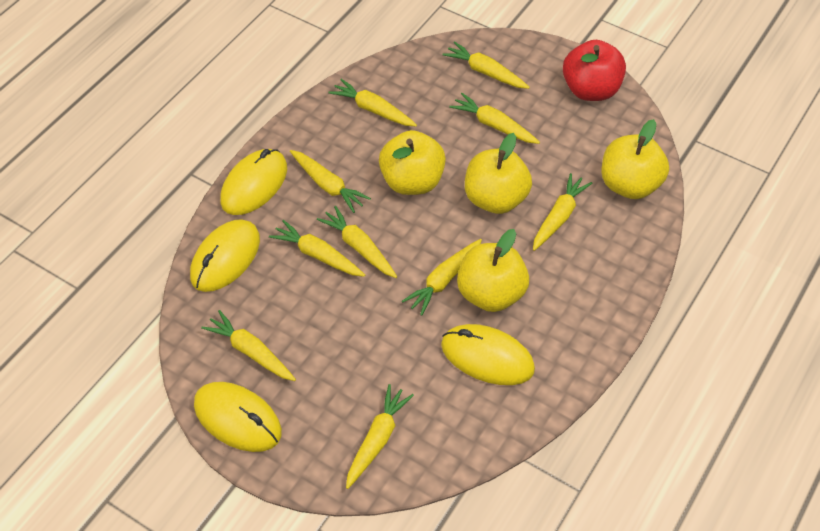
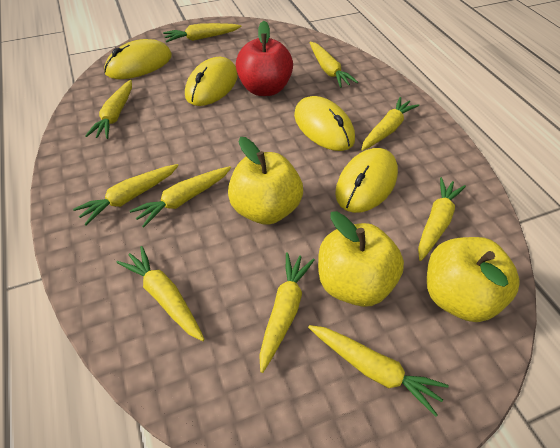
yellow apple: [379,130,446,195] [457,229,529,312] [465,133,532,214] [601,119,669,199] = 4 -> [228,137,303,225] [318,211,404,307] [427,237,520,322] = 3

